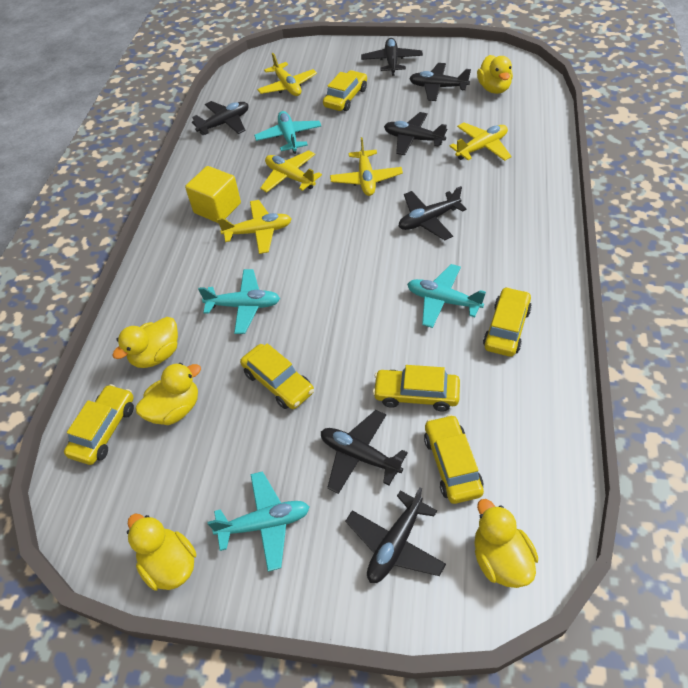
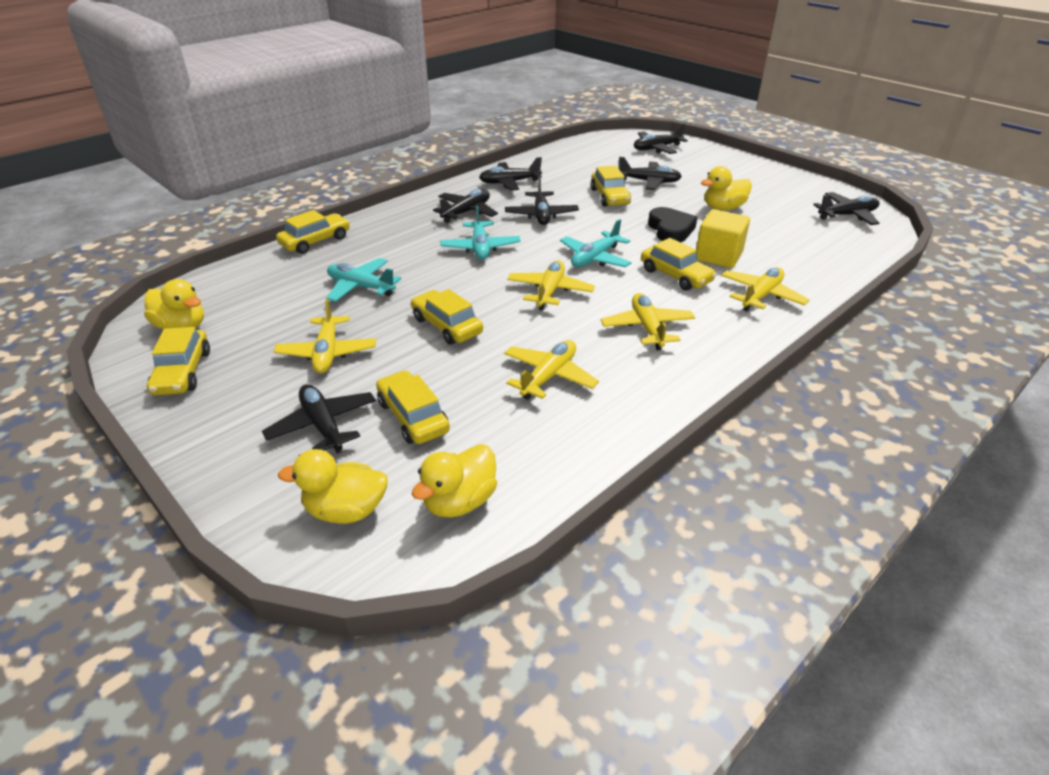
black heart: none = 0 -> [648,207,697,242] = 1
turquoise plane: [198,269,280,334] [208,471,309,572] [254,111,321,154] [407,264,486,328] = 4 -> [326,258,402,302] [440,206,521,260] [560,219,632,267] = 3
yellow duck: [113,317,178,368] [127,513,196,590] [136,363,201,425] [474,499,538,588] [477,55,513,94] = 5 -> [144,279,204,329] [278,449,388,524] [412,444,497,518] [701,166,752,210] = 4

